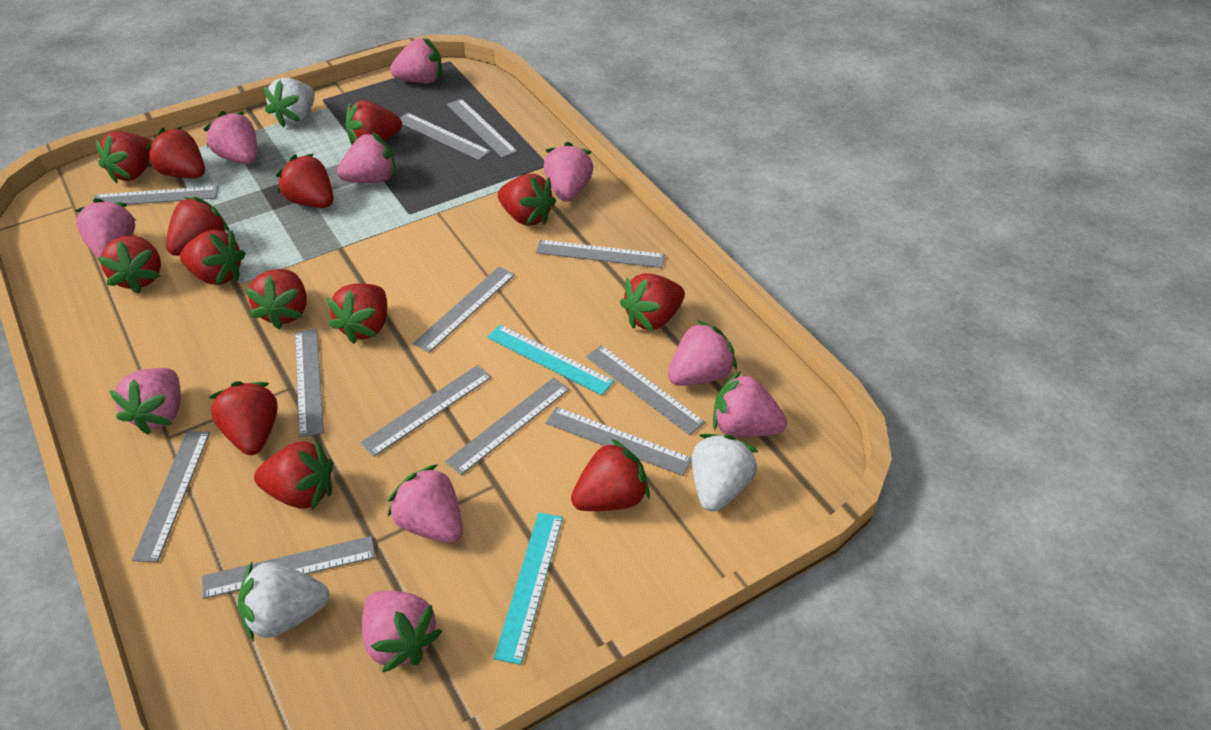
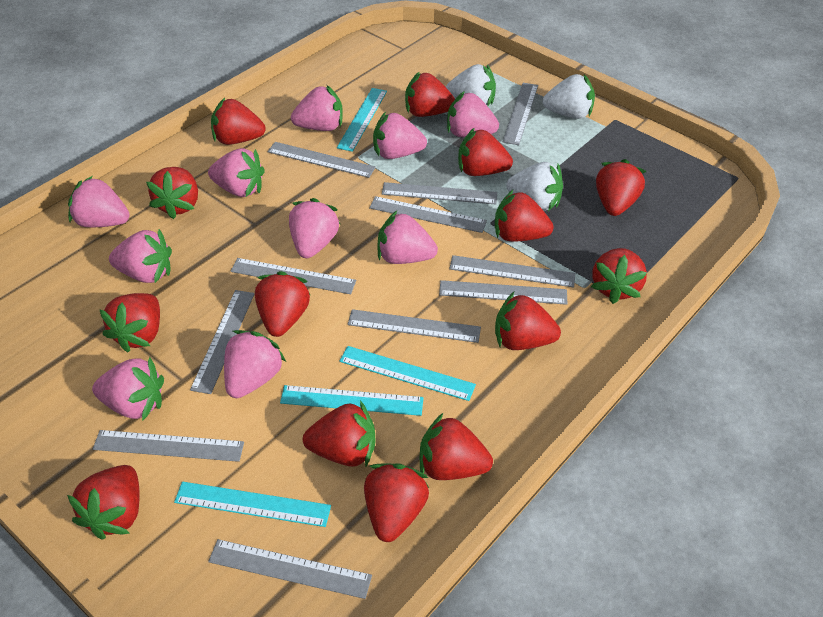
grey ruler: [93,186,219,205] [132,431,210,562] [202,536,375,599] [295,329,324,438] [360,365,492,457] [400,113,491,160] [413,267,515,353] [445,377,570,475] [447,99,518,158] [536,240,665,268] [546,407,692,476] [586,345,705,435] = 12 -> [93,430,244,462] [190,290,254,394] [208,539,372,599] [231,258,356,294] [267,142,376,178] [348,309,481,343] [369,196,487,233] [382,182,497,204] [439,280,567,305] [449,255,575,288] [503,83,538,145] = 11
turquoise ruler: [487,324,614,395] [494,513,563,665] = 2 -> [174,482,331,527] [280,385,424,416] [337,88,387,152] [339,346,476,401] = 4

